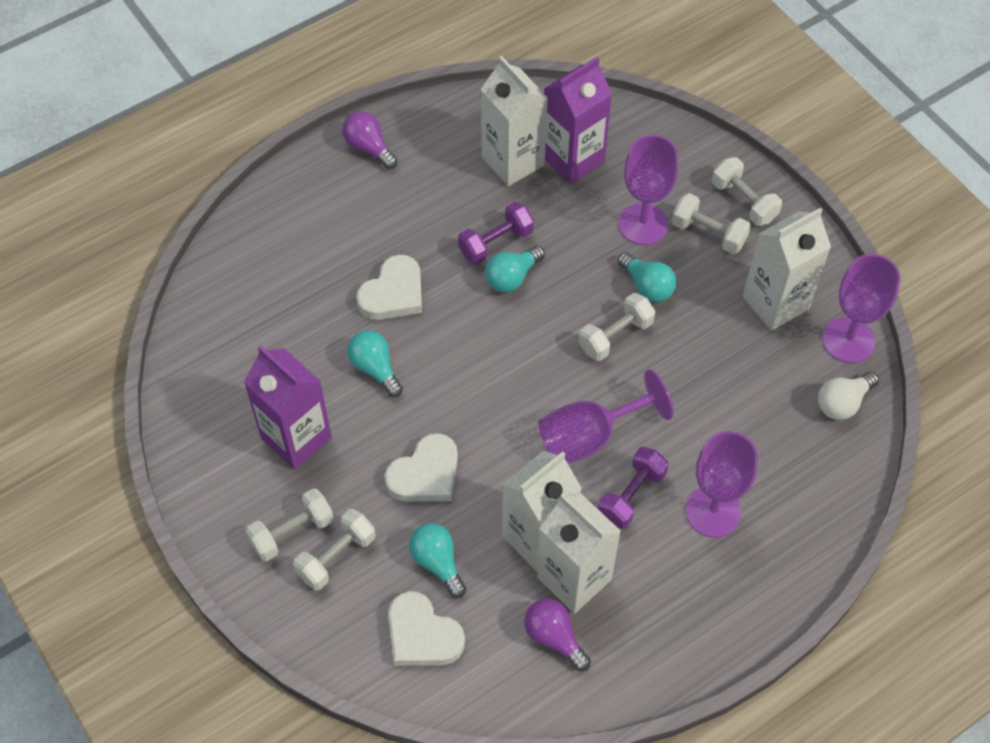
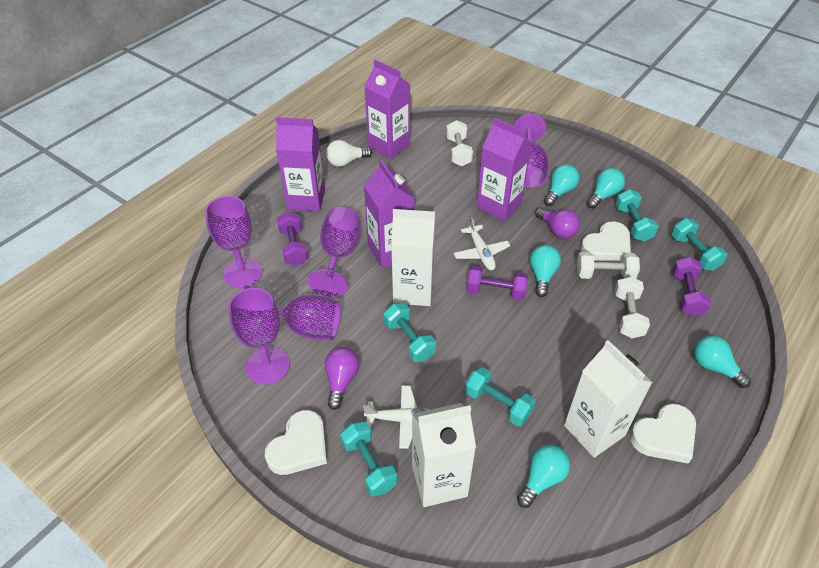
purple carton: [244,345,332,469] [544,57,612,184] = 2 -> [276,117,325,211] [364,59,411,159] [364,159,415,268] [477,118,532,221] = 4
purple dumbbell: [458,202,534,265] [598,447,669,529] = 2 -> [277,212,308,266] [466,265,528,301] [672,257,711,317] = 3
purple goblet: [538,369,674,464] [618,135,679,245] [686,431,758,538] [823,254,901,363] = 4 -> [205,196,262,288] [228,288,290,384] [241,285,341,340] [308,207,361,297] [513,114,549,188] = 5
turquoise dumbbell: none = 0 -> [340,421,397,496] [384,303,436,362] [465,367,535,427] [615,189,658,242] [671,218,727,271] = 5
turquoise light bulb: [347,330,403,397] [409,523,466,598] [485,246,545,292] [618,252,677,303] = 4 -> [517,444,570,508] [530,245,561,297] [544,164,579,206] [587,168,625,208] [694,336,751,388] = 5
white carton: [480,56,548,186] [502,451,582,572] [537,493,621,614] [743,208,831,331] = 4 -> [391,209,436,306] [412,403,476,507] [564,340,652,458] = 3
white dumbbell: [246,488,334,561] [293,509,376,590] [579,293,655,361] [672,193,751,254] [712,157,782,226] = 5 -> [446,120,473,166] [577,252,640,279] [615,276,650,338] = 3
white plane: none = 0 -> [363,385,431,449] [454,217,510,270] = 2

